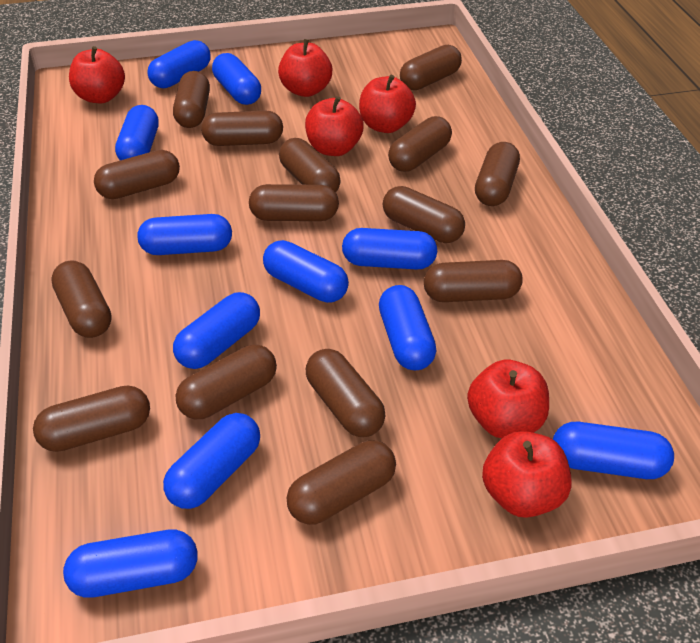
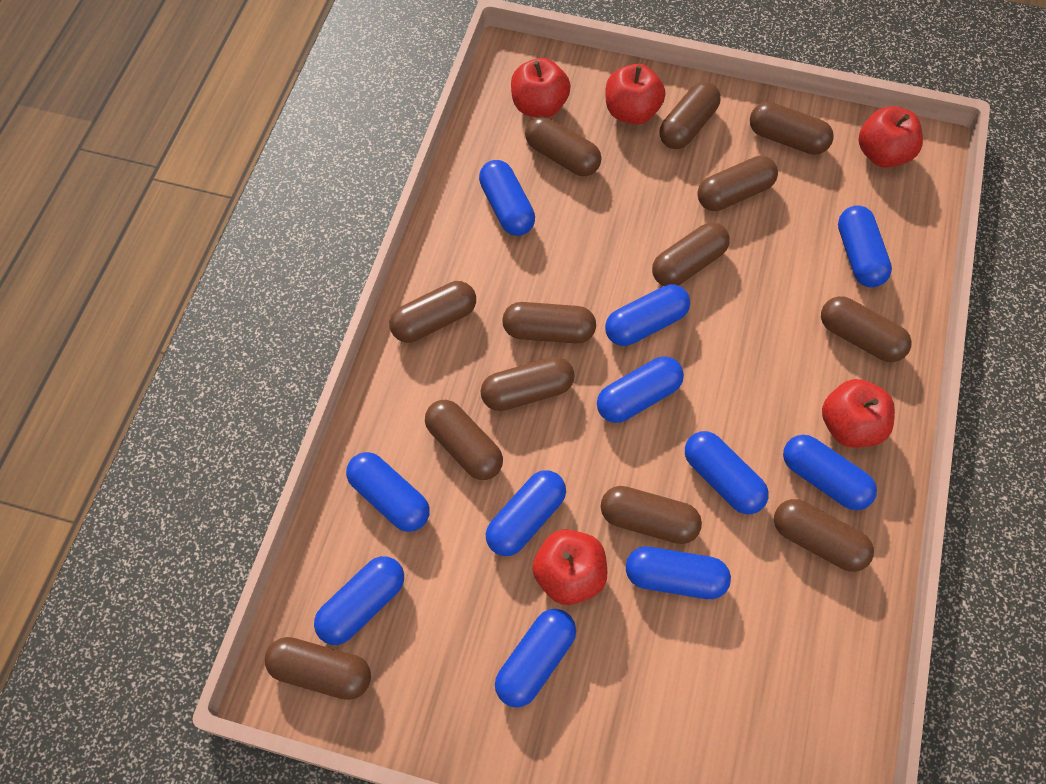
brown capsule: [33,385,150,452] [51,260,112,338] [94,150,180,199] [173,71,210,128] [175,345,277,419] [201,111,283,146] [249,184,339,221] [279,138,341,192] [287,440,396,525] [306,349,386,437] [383,186,465,243] [388,116,452,172] [400,45,462,90] [424,260,523,302] [475,142,520,206] = 15 -> [265,637,371,700] [389,281,476,343] [425,400,503,480] [480,357,575,411] [502,302,596,343] [525,116,601,176] [601,486,702,544] [652,222,730,286] [659,82,721,149] [697,156,778,211] [750,102,834,155] [774,499,874,572] [821,296,912,362] = 13
red apple: [69,46,125,103] [278,39,332,97] [305,96,364,156] [359,75,416,133] [467,360,549,438] [482,431,572,518] = 6 -> [511,58,571,118] [532,529,607,605] [606,64,665,125] [822,379,895,448] [858,106,923,168] = 5

